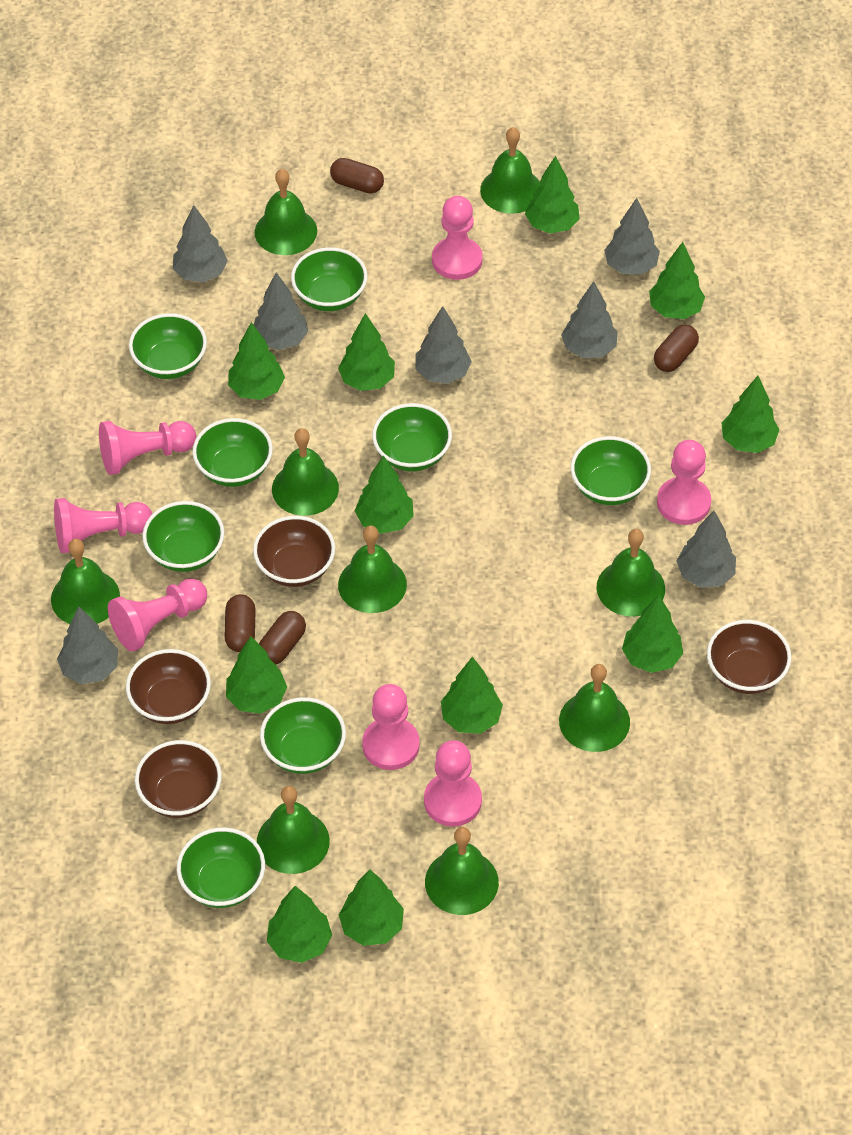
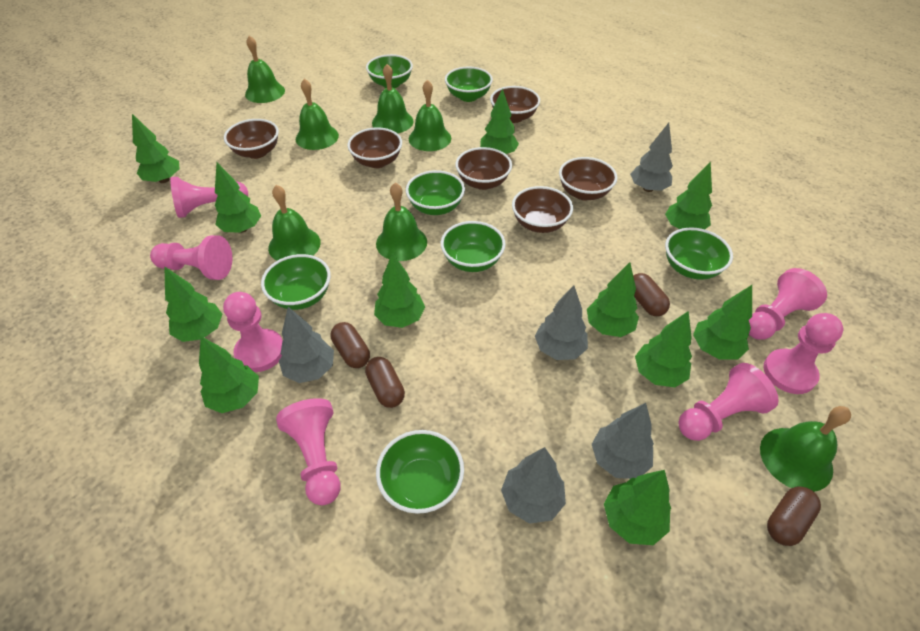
brown bowl: [126,649,211,724] [135,740,222,818] [253,516,335,587] [707,620,792,694] = 4 -> [224,119,279,159] [347,127,402,168] [455,147,512,190] [490,86,540,123] [512,186,573,233] [559,157,617,200] = 6
green bell: [51,539,120,624] [255,169,317,255] [257,786,330,874] [272,428,339,516] [338,525,407,613] [425,827,499,915] [480,127,540,214] [559,664,630,752] [596,529,665,617] = 9 -> [245,36,285,103] [268,185,321,261] [296,78,339,150] [372,64,414,133] [376,182,427,261] [409,80,451,151] [760,406,851,492] = 7
green bowl: [129,313,207,379] [142,501,224,572] [177,827,265,908] [192,418,273,487] [260,697,346,774] [291,247,367,311] [372,403,452,471] [571,436,651,505] = 8 -> [261,254,331,310] [366,54,413,88] [376,430,464,514] [406,170,465,215] [441,221,506,272] [445,66,493,102] [665,228,733,280] = 7
grey tree: [57,607,118,684] [173,205,228,282] [254,272,308,350] [415,306,472,384] [561,281,618,358] [604,198,660,275] [676,511,736,588] = 7 -> [279,307,334,383] [501,447,566,524] [535,285,588,360] [592,403,654,479] [630,123,673,192] = 5

